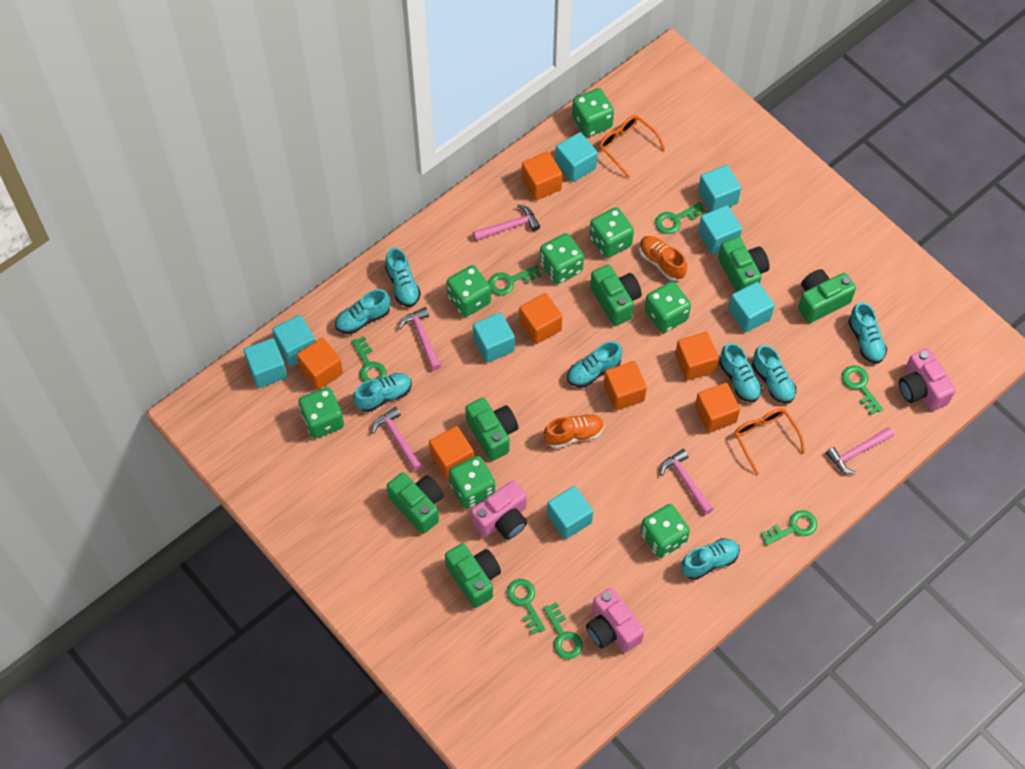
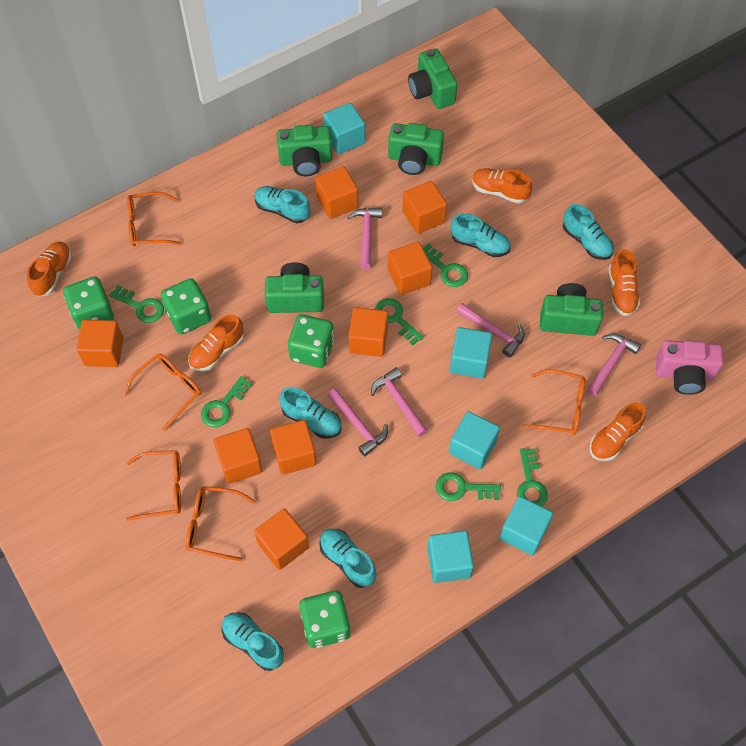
green camera: [387,472,444,534] [445,543,501,608] [465,398,518,461] [590,265,642,326] [718,237,770,292] [798,269,856,323] = 6 -> [265,262,324,313] [277,125,332,176] [388,123,444,175] [408,48,457,109] [540,283,603,336] = 5
green dice: [298,387,344,439] [446,265,491,317] [449,456,495,509] [540,233,584,284] [572,88,614,137] [589,207,634,258] [640,504,690,558] [645,281,691,333] = 8 -> [63,277,114,330] [161,278,211,334] [288,314,334,368] [299,591,351,648] = 4
green key: [352,336,387,382] [488,265,542,295] [507,579,545,635] [543,602,583,659] [655,202,706,234] [760,510,817,546] [842,365,883,415] = 7 -> [109,285,164,323] [201,376,253,427] [375,298,424,346] [423,243,468,287] [436,472,501,501] [517,448,548,506] = 6
orange cube: [297,337,343,390] [429,426,474,479] [519,293,562,344] [522,151,562,201] [604,361,647,411] [675,332,719,381] [695,383,740,433] = 7 -> [77,320,123,367] [213,428,263,484] [254,509,309,570] [270,420,317,475] [315,166,358,219] [348,307,388,357] [388,242,432,295] [402,181,447,234] = 8
orange glasses: [599,115,665,179] [734,408,805,475] = 2 -> [124,354,201,431] [126,450,181,521] [127,192,182,247] [186,486,256,561] [522,369,585,435] = 5
orange shoe: [544,414,604,449] [639,236,687,281] = 2 -> [27,242,72,297] [188,315,244,371] [472,168,532,203] [590,402,646,461] [608,249,640,316] = 5
pink camera: [471,480,527,540] [586,587,645,653] [899,348,956,411] = 3 -> [656,340,724,395] = 1
turquoise cube: [244,338,288,388] [272,315,315,366] [473,312,515,363] [547,486,593,539] [555,132,598,182] [698,165,741,212] [698,205,742,255] [728,282,775,333] = 8 -> [323,103,365,154] [427,531,474,583] [449,411,500,469] [450,327,492,379] [500,496,553,556] = 5
turquoise shoe: [335,289,391,334] [353,373,412,412] [385,247,421,307] [567,341,622,388] [681,538,740,580] [719,343,762,402] [752,345,796,404] [848,302,887,364] = 8 -> [222,612,284,671] [254,186,311,223] [279,387,342,439] [319,529,376,588] [450,213,511,257] [563,204,614,260] = 6

